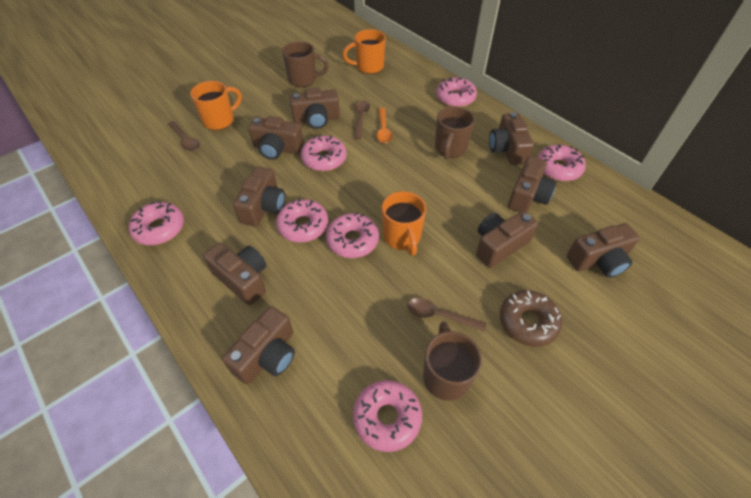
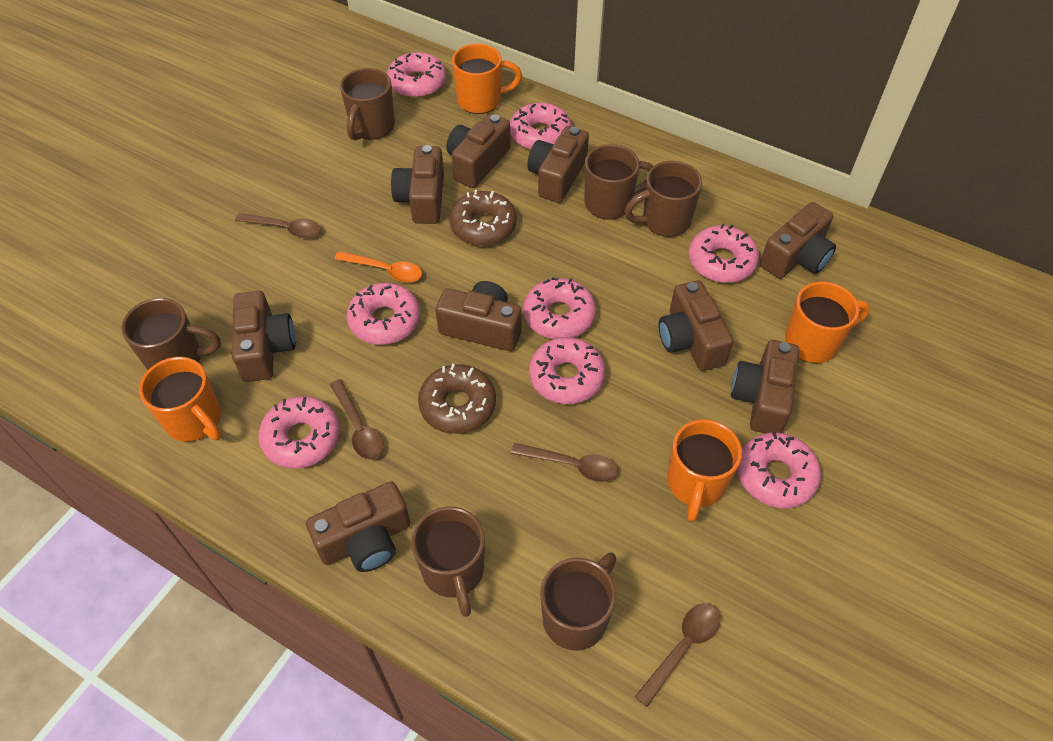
brown donut: [500,290,562,347] = 1 -> [418,363,496,434] [449,190,517,246] = 2
brown mug: [282,41,329,87] [423,321,482,401] [435,106,475,159] = 3 -> [121,298,221,370] [340,68,395,141] [411,506,485,617] [540,552,616,651] [585,144,653,220] [624,161,702,237] = 6
brown spoon: [168,121,200,151] [354,100,370,139] [407,298,487,332] = 3 -> [235,213,321,238] [330,379,384,460] [511,443,618,482] [635,603,720,707] = 4
orange mug: [190,81,242,130] [343,29,386,74] [382,191,426,256] = 3 -> [139,357,221,441] [452,44,522,114] [667,419,742,522] [785,282,870,363] = 4
pink donut: [129,201,184,245] [276,198,328,242] [301,134,347,171] [326,212,379,258] [353,380,422,452] [436,77,477,107] [537,144,586,181] = 7 -> [259,396,340,469] [347,283,420,345] [387,52,446,98] [510,102,572,150] [523,277,596,339] [529,337,605,404] [689,223,759,283] [737,432,821,508] = 8

